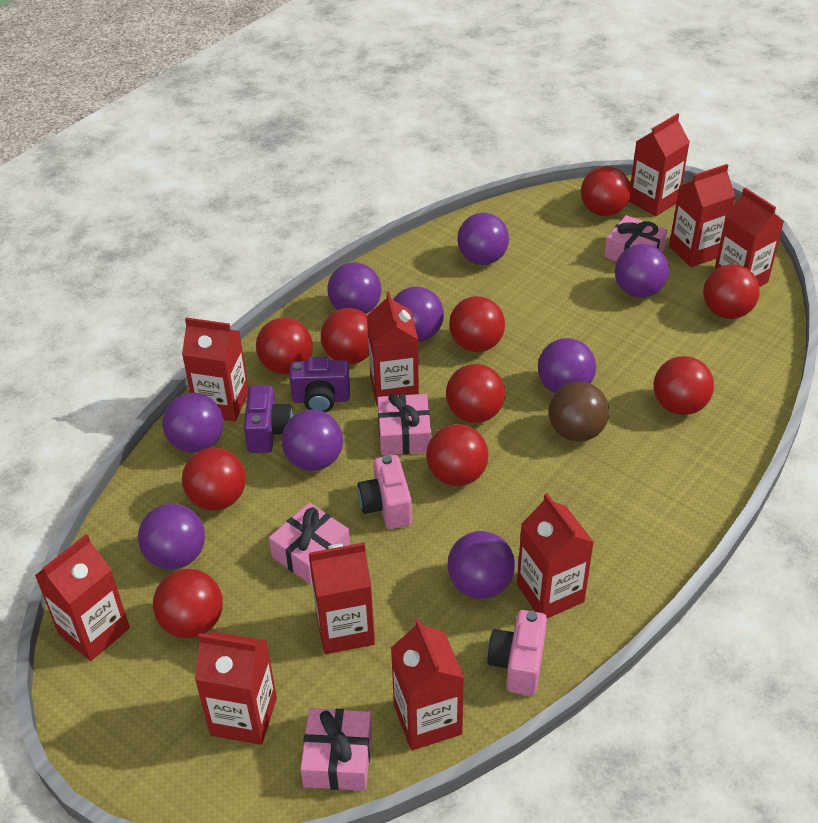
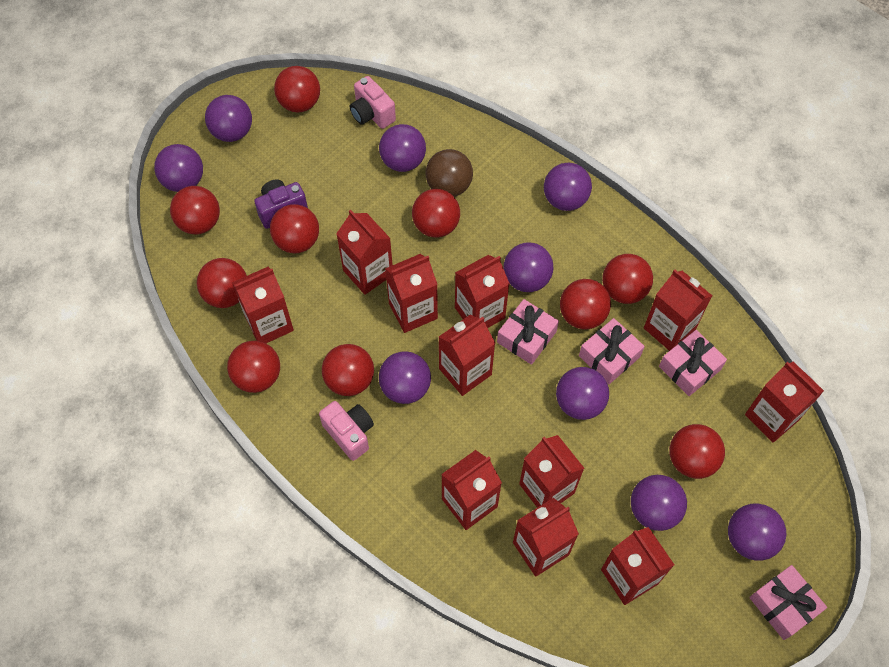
purple camera: [244,385,293,453] [289,357,350,412] = 2 -> [254,179,308,229] = 1
red carton: [35,534,130,661] [182,317,248,422] [195,631,277,745] [309,543,375,654] [367,291,419,406] [391,619,464,750] [517,493,594,618] [629,113,690,216] [669,164,735,267] [714,188,784,287] = 10 -> [232,267,294,343] [336,210,393,295] [385,254,438,333] [439,315,495,396] [441,450,502,530] [455,255,510,328] [513,498,579,577] [519,435,584,508] [601,527,674,605] [644,270,712,351] [745,362,824,442] = 11

